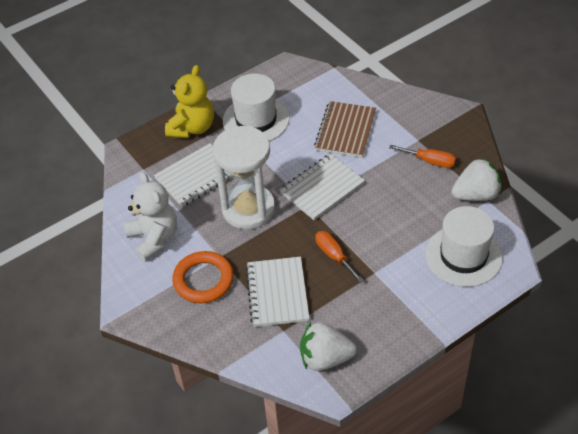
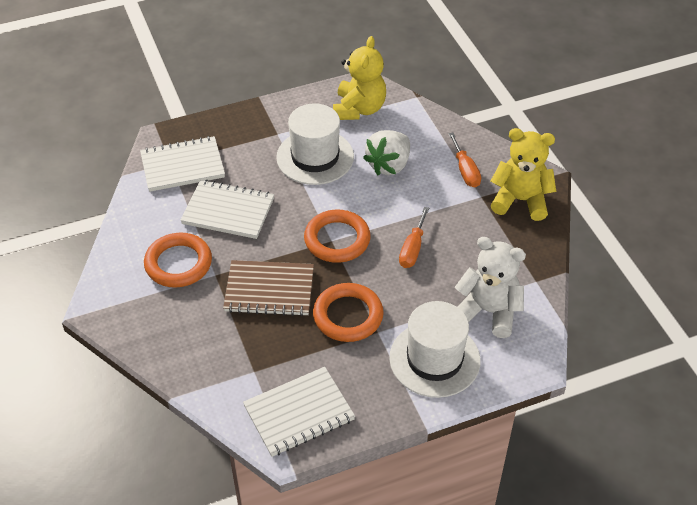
orange ring: [172,251,234,303] = 1 -> [144,233,212,288] [304,210,371,263] [313,283,384,342] = 3
white hourglass: [213,126,275,229] = 1 -> none = 0
white strawberry: [300,322,357,371] [452,157,502,201] = 2 -> [363,130,410,176] = 1
yellow teddy bear: [165,65,214,138] = 1 -> [333,36,386,120] [491,128,556,221] = 2

